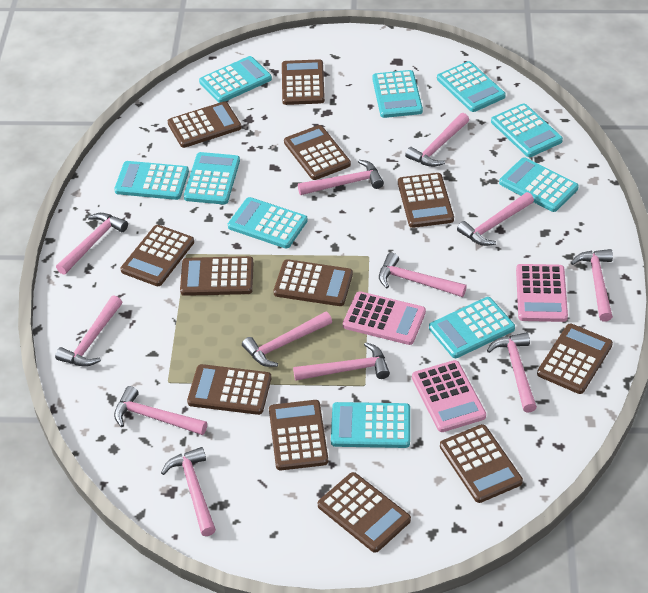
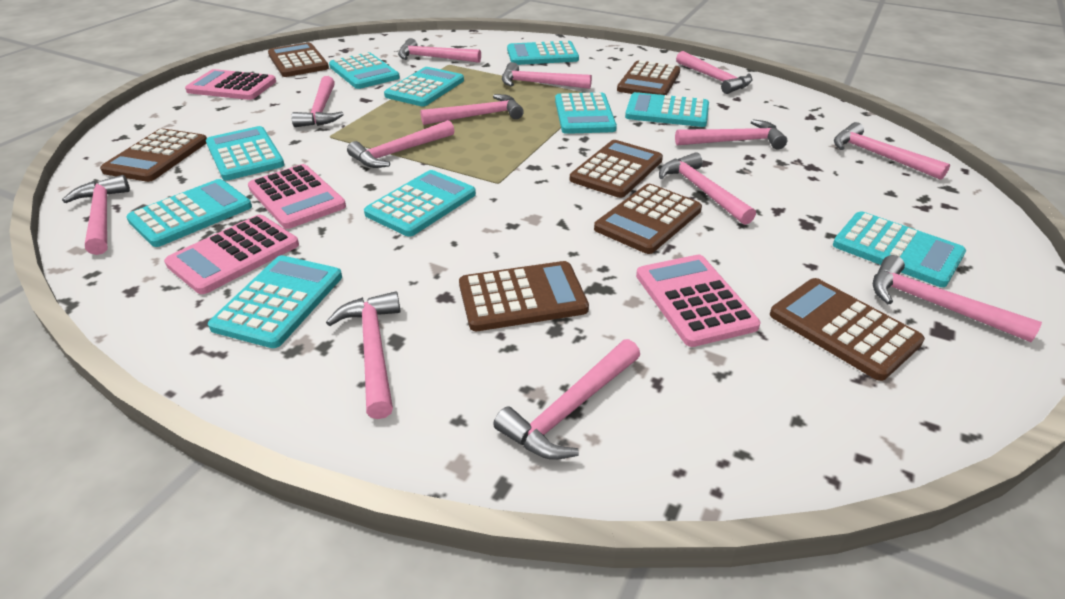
brown calculator: [121,225,194,286] [168,101,242,148] [180,256,253,296] [187,364,271,415] [269,400,328,470] [274,259,353,306] [282,59,325,105] [284,125,351,180] [318,472,411,553] [398,173,454,228] [440,424,523,503] [537,324,613,394] = 12 -> [100,128,207,182] [268,42,329,77] [459,261,589,331] [570,140,663,198] [594,184,702,254] [617,60,680,95] [770,278,925,381] = 7
pink calculator: [343,291,426,345] [412,360,486,432] [516,264,568,322] = 3 -> [164,214,299,294] [185,69,276,100] [248,164,346,229] [636,255,760,347] = 4
pink hammer: [55,296,122,367] [56,213,128,275] [114,386,207,435] [161,447,216,536] [242,311,332,367] [293,342,390,381] [298,160,384,195] [379,253,467,297] [405,113,469,167] [457,192,534,246] [487,332,537,413] [571,249,613,322] = 12 -> [62,175,130,255] [291,76,344,127] [326,291,401,419] [347,120,455,168] [398,38,481,63] [420,94,524,125] [493,339,640,460] [502,62,592,89] [659,152,756,225] [675,119,787,149] [676,51,753,94] [834,122,950,180] [873,255,1042,342] = 13

